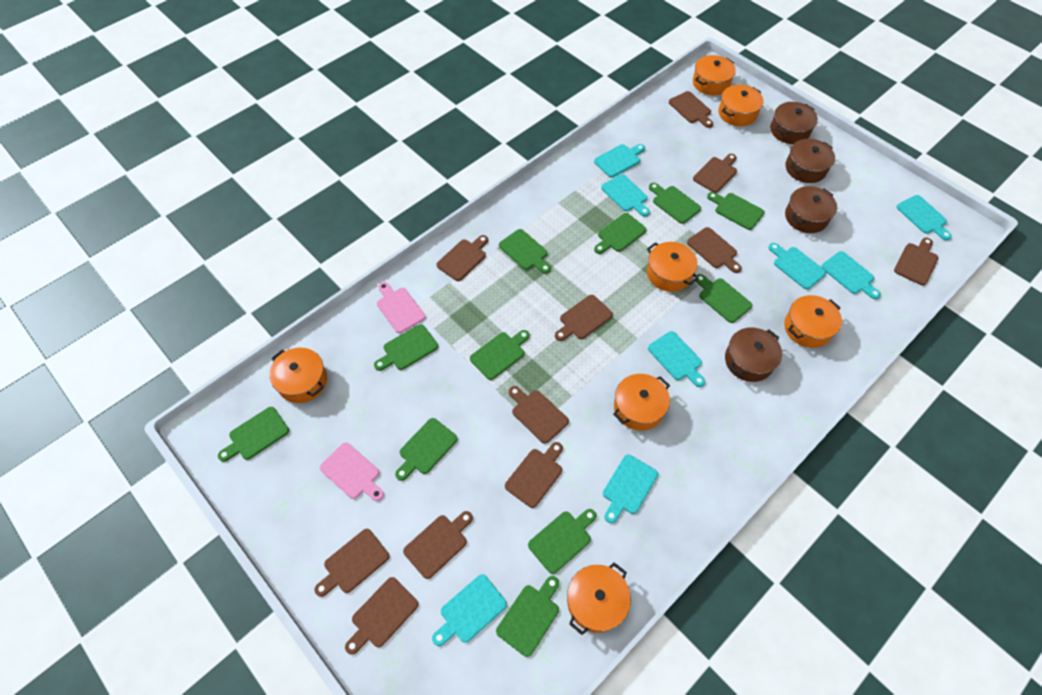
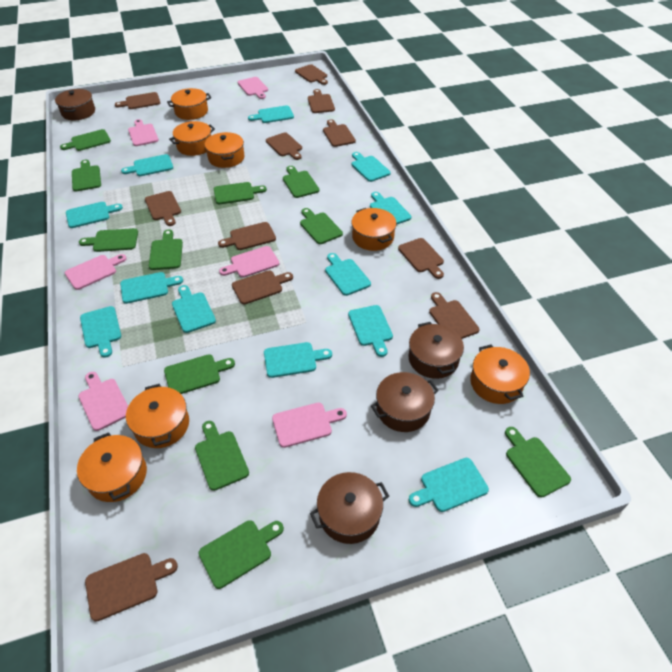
pink cutting board: [320,442,384,501] [377,282,426,333] = 2 -> [65,254,127,290] [78,372,128,431] [128,119,159,146] [219,246,279,277] [238,77,268,99] [272,403,347,448] = 6
turquoise cutting board: [432,574,507,646] [594,144,645,178] [601,174,650,217] [603,454,658,523] [648,331,705,387] [768,243,826,289] [821,251,881,299] [897,195,952,240] = 8 -> [66,202,123,228] [80,306,121,358] [120,272,183,304] [121,154,173,176] [172,285,216,333] [248,105,294,123] [264,342,332,378] [325,253,371,296] [348,305,393,357] [352,152,391,182] [370,192,411,224] [409,458,489,512] = 12

